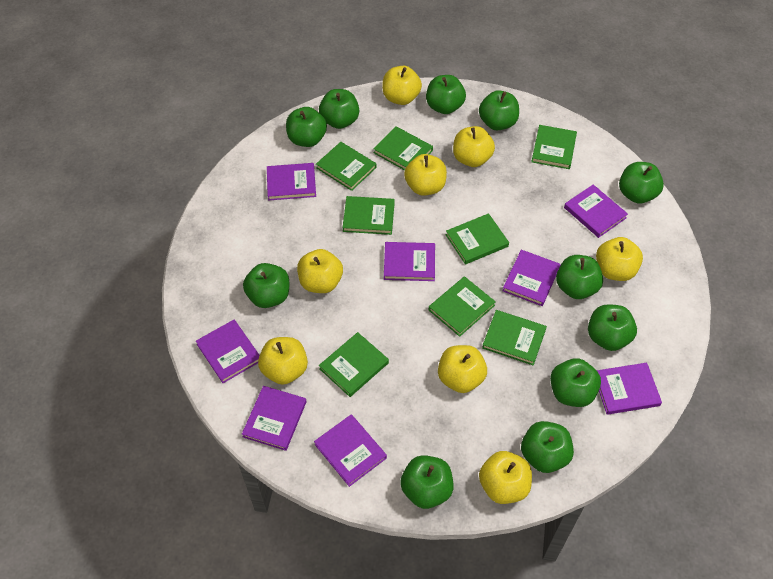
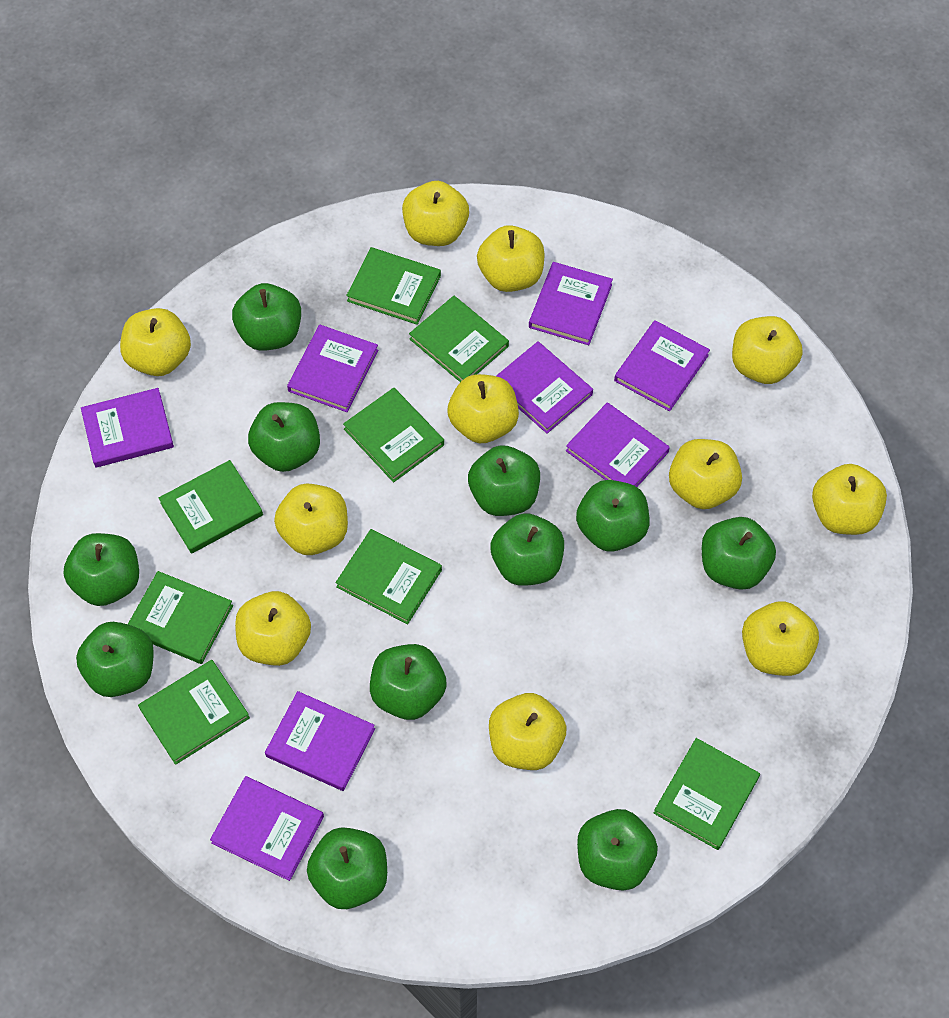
yellow apple: [258,337,308,385] [297,249,343,293] [382,66,422,105] [404,154,447,196] [438,345,487,393] [453,126,495,167] [479,451,532,504] [596,237,643,281] = 8 -> [120,308,191,376] [235,591,311,666] [274,483,348,555] [402,181,469,246] [448,374,519,443] [477,225,545,292] [489,693,566,770] [669,439,742,509] [732,316,803,384] [742,601,819,676] [812,464,887,535] = 11

